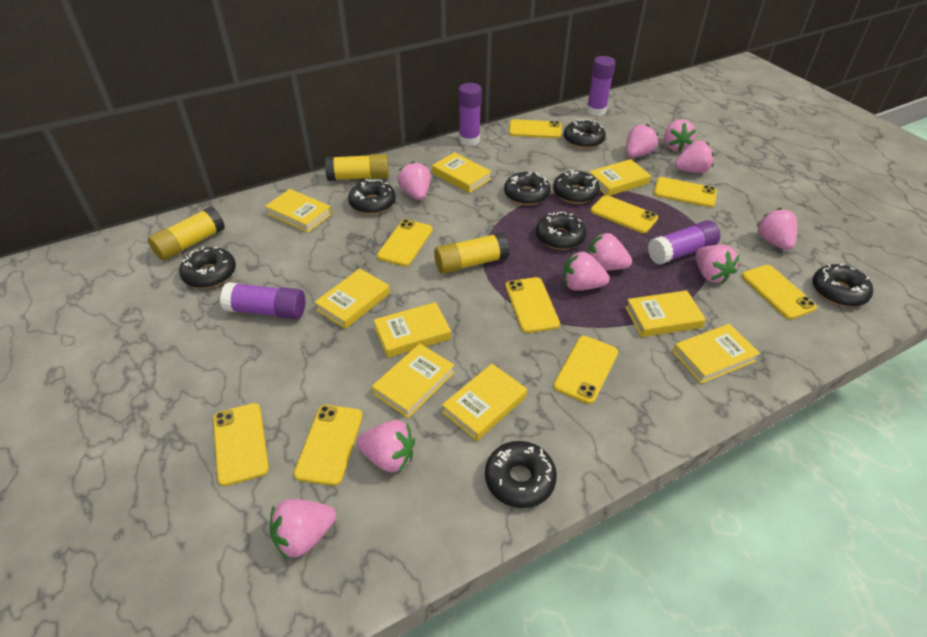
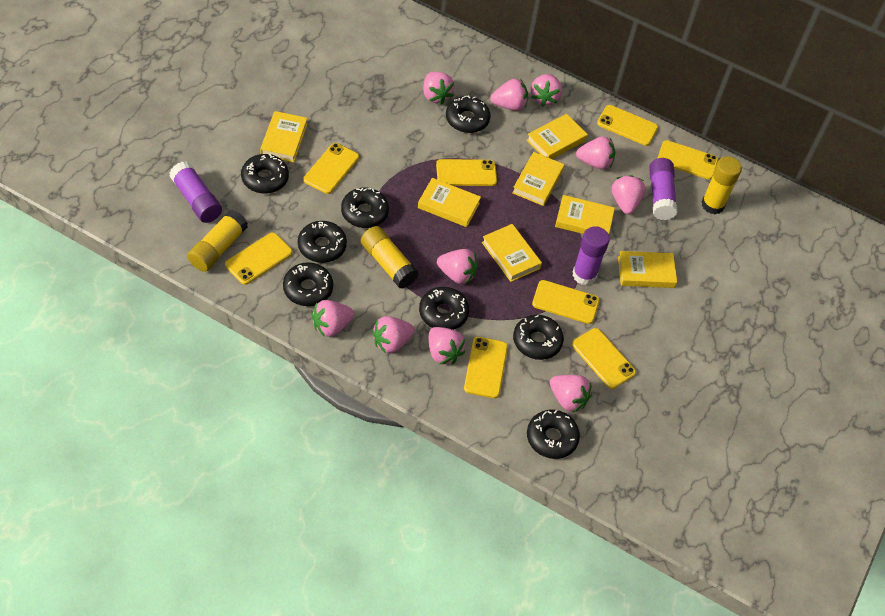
purple glue stick: [220,282,305,319] [459,83,482,146] [586,56,616,116] [648,220,720,265] = 4 -> [170,161,222,223] [573,226,610,285] [649,158,678,220] = 3
yellow book: [265,189,332,233] [314,268,390,329] [372,343,454,418] [374,302,451,358] [432,152,492,193] [442,364,527,441] [589,159,651,196] [625,290,706,337] [673,324,760,384] = 9 -> [260,111,307,162] [418,178,481,227] [482,224,542,282] [512,152,564,206] [527,114,588,159] [555,195,615,234] [618,251,677,288] = 7
yellow phone: [213,403,269,486] [294,405,363,486] [377,219,433,266] [505,277,560,333] [509,119,562,138] [553,336,618,404] [590,195,658,233] [654,177,717,207] [742,265,817,319] = 9 -> [225,233,293,285] [303,143,359,194] [436,159,497,186] [464,337,508,398] [532,280,600,324] [572,328,636,389] [597,105,658,146] [657,140,718,179] = 8

